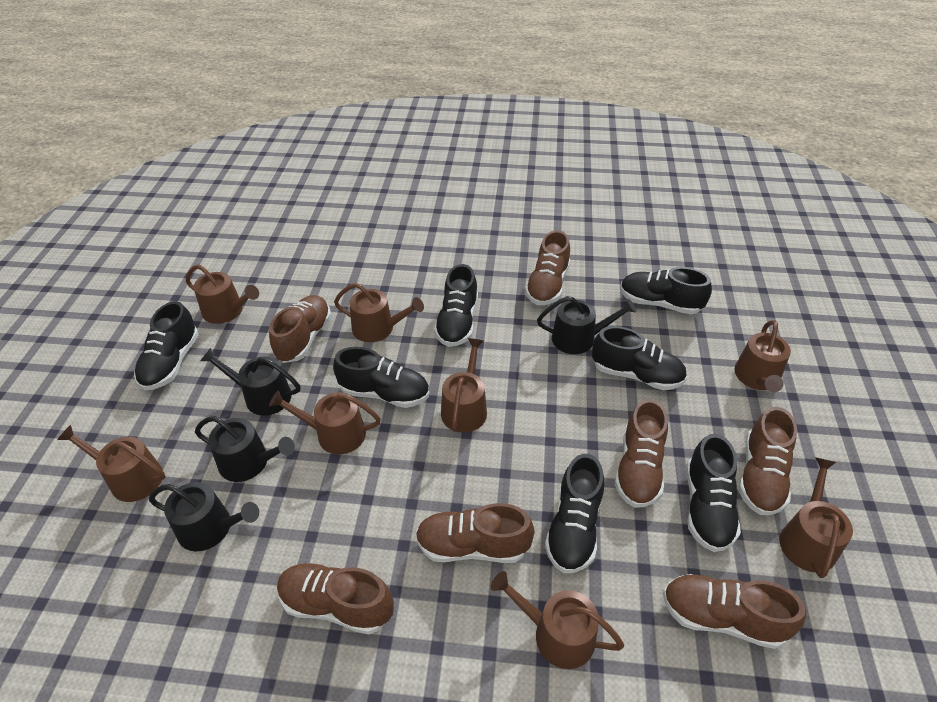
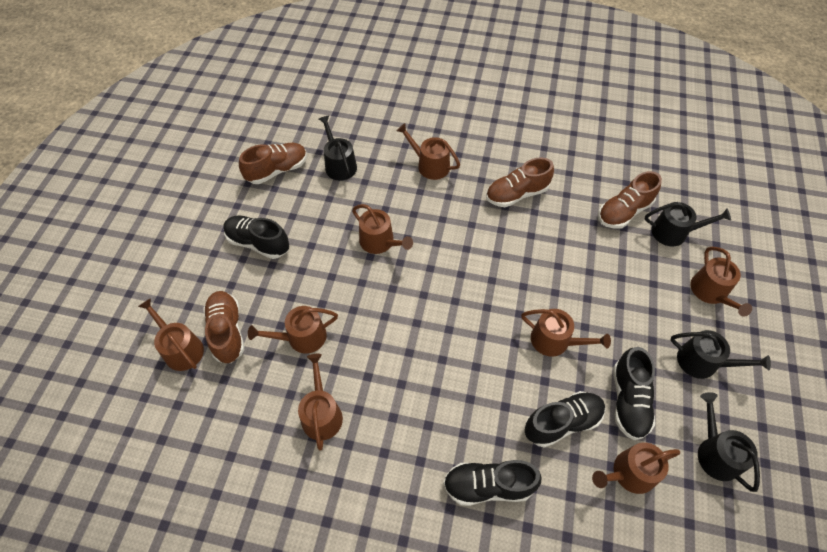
black shoe: [134,301,199,390] [333,347,429,408] [434,264,478,347] [545,454,604,573] [592,326,687,390] [620,267,712,315] [686,434,741,552] = 7 -> [224,215,289,259] [443,460,542,506] [525,391,605,448] [613,347,655,440] = 4
brown shoe: [269,295,331,363] [277,563,394,635] [416,503,535,563] [525,230,570,305] [615,399,668,508] [663,574,806,649] [738,407,797,515] = 7 -> [203,291,244,363] [239,143,307,184] [486,157,554,207] [598,171,662,229] = 4

